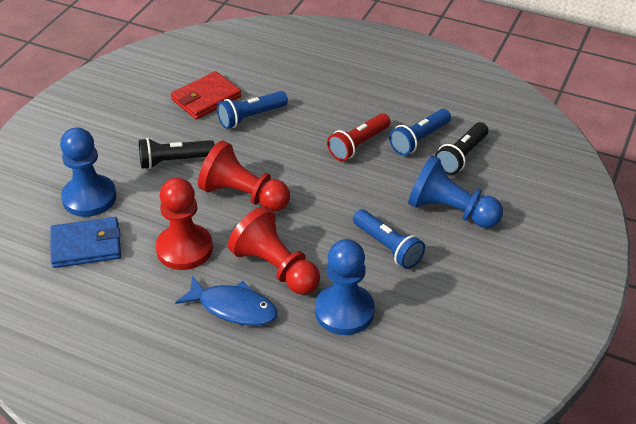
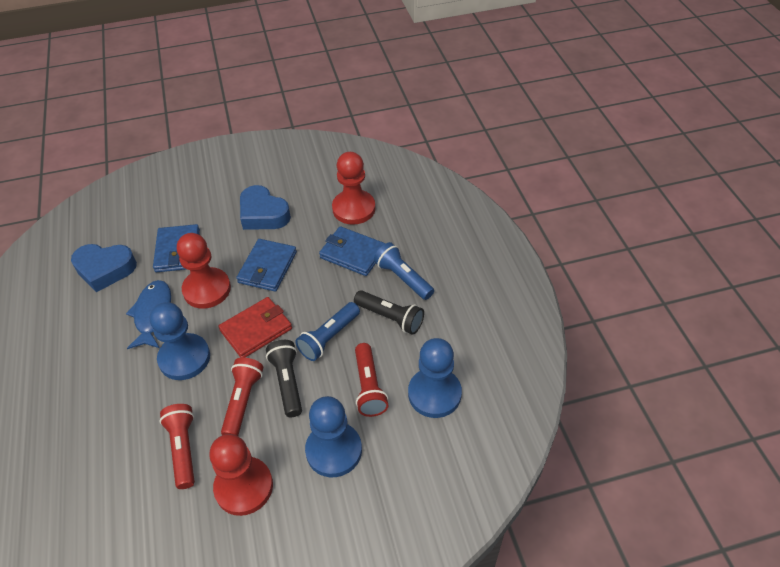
blue flashlight: [217,91,288,129] [353,209,425,269] [389,109,451,156] = 3 -> [296,302,360,361] [374,242,434,300] = 2
blue heart: none = 0 -> [71,244,137,292] [240,185,291,230] = 2
blue wallet: [50,217,121,268] = 1 -> [153,224,200,272] [236,239,297,292] [319,226,385,276] = 3
red flashlight: [327,113,391,161] = 1 -> [160,404,195,489] [221,357,264,436] [355,343,389,417] = 3

